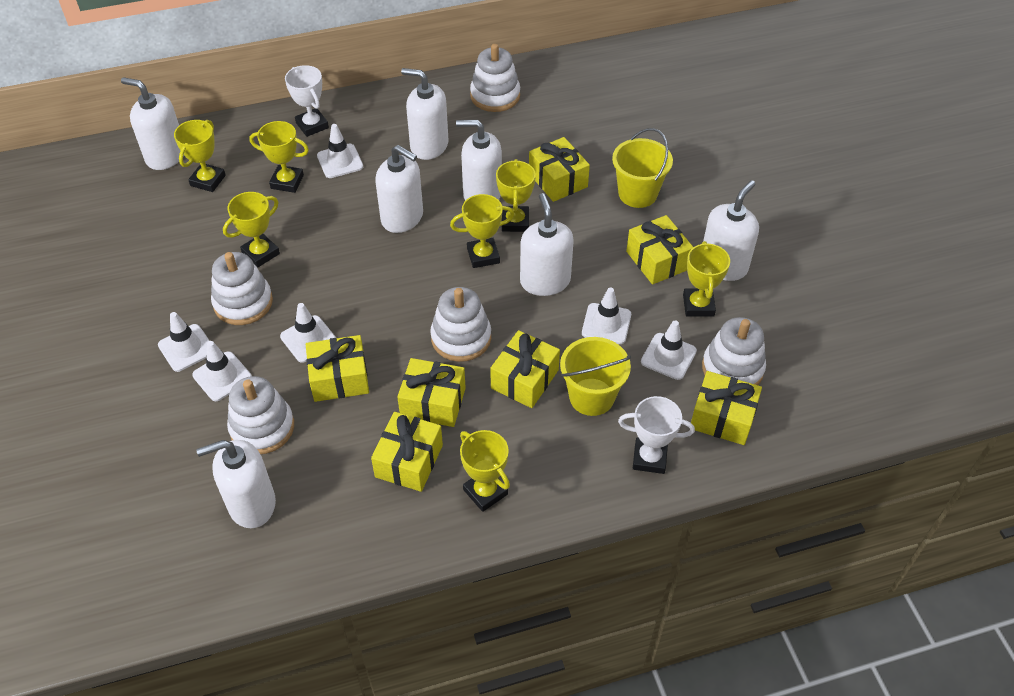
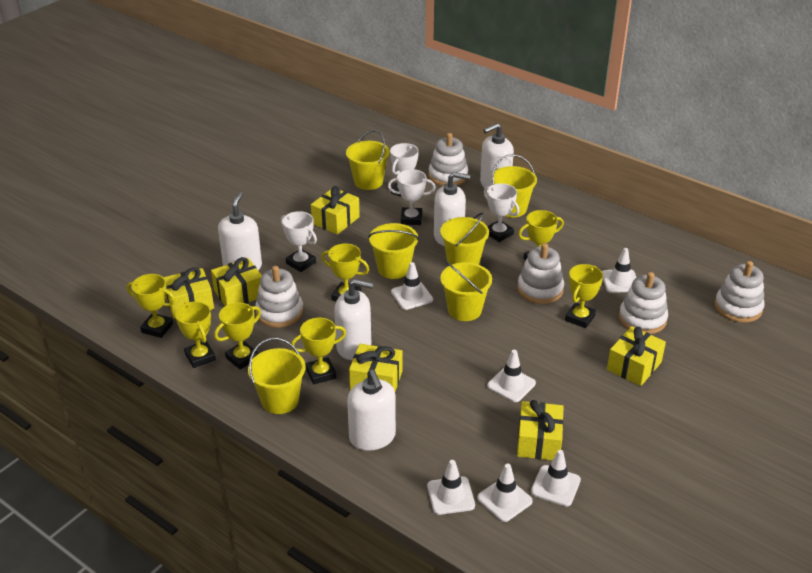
white soap dispenser: [121,77,184,170] [196,440,276,528] [375,145,423,233] [401,68,449,160] [456,120,502,201] [520,193,574,296] [703,180,759,281] = 7 -> [218,192,262,270] [334,279,373,360] [347,370,396,451] [434,172,470,246] [480,123,514,188] = 5
white trophy: [285,65,329,137] [618,396,695,474] = 2 -> [281,211,317,272] [388,169,436,225] [390,143,419,197] [484,183,520,242] = 4
yellow bucket: [560,337,631,416] [612,128,673,208] = 2 -> [248,338,305,414] [346,130,390,190] [368,223,419,279] [440,213,489,266] [440,261,492,321] [491,154,537,217] = 6
yellow gift: [306,335,369,402] [371,412,443,492] [397,358,466,427] [490,330,560,408] [529,137,590,202] [626,215,693,285] [691,371,762,445] = 7 -> [164,267,214,319] [211,257,262,306] [311,186,360,235] [349,344,402,391] [517,400,564,460] [607,326,666,386] = 6

